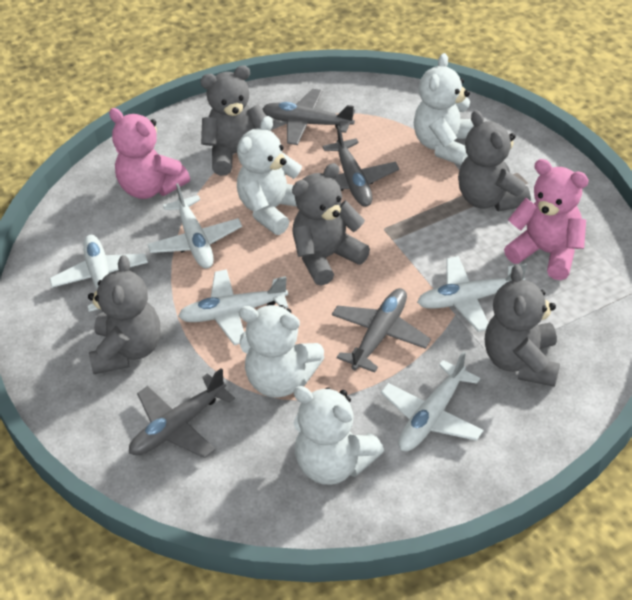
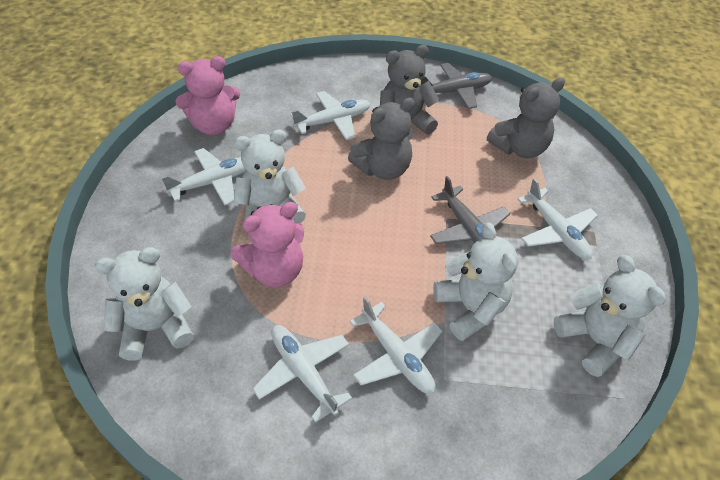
grey plane: [129,368,235,458] [262,89,355,145] [322,125,399,207] [332,288,431,373] = 4 -> [421,63,492,109] [430,176,510,244] = 2
grey teddy bear: [88,255,161,374] [200,65,266,176] [292,163,370,286] [458,110,531,212] [485,264,560,387] = 5 -> [348,98,415,180] [380,45,439,135] [487,78,565,158] = 3

